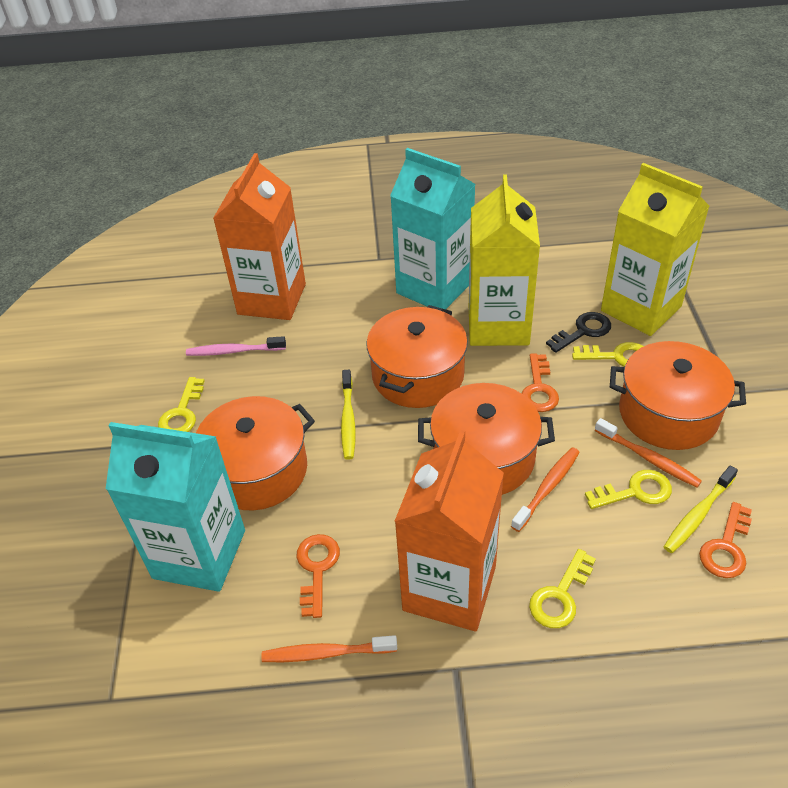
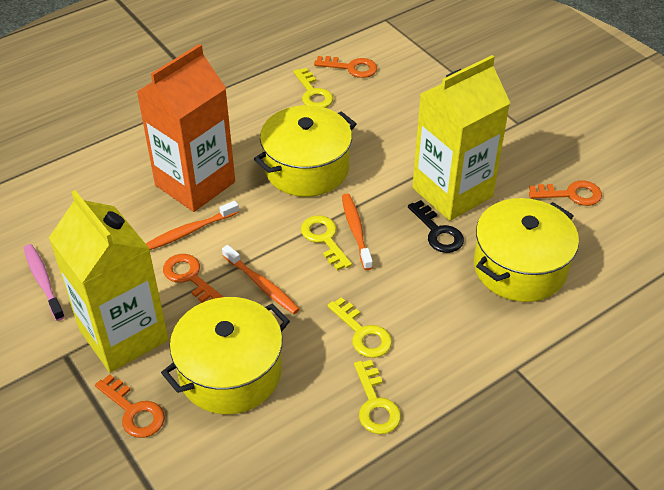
orange carton: [213,153,306,320] [394,430,504,631] = 2 -> [137,44,235,212] = 1
orange key: [297,534,340,618] [522,353,559,412] [699,502,752,578] = 3 -> [95,374,165,438] [163,254,223,303] [314,56,377,78] [529,180,602,206] = 4
orange pot: [196,396,315,510] [366,305,468,408] [418,383,555,495] [610,341,746,450] = 4 -> none = 0
turquoise carton: [106,422,245,592] [390,148,476,309] = 2 -> none = 0
yellow pot: none = 0 -> [161,297,290,414] [254,105,356,197] [474,198,579,302] = 3
yellow toothbrush: [341,370,356,460] [664,465,738,553] = 2 -> none = 0

